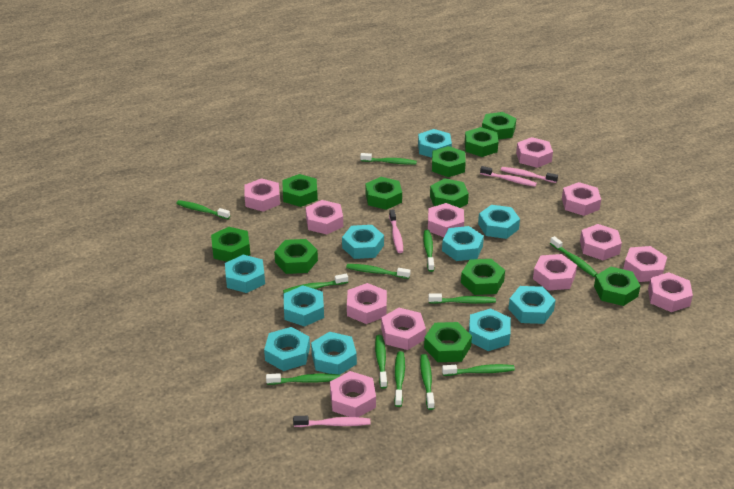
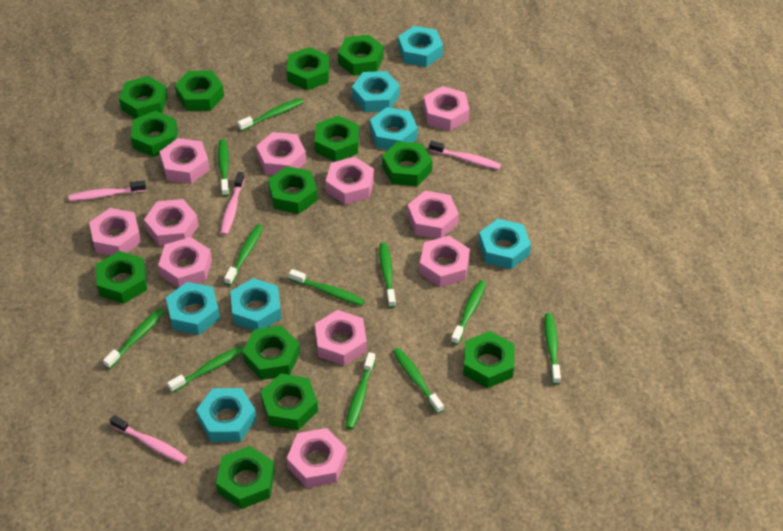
green nut: [211,227,250,262] [274,239,318,274] [283,174,318,207] [365,177,402,210] [424,322,472,362] [430,178,469,208] [432,146,466,177] [461,259,505,295] [465,127,499,157] [482,112,516,140] [594,267,640,306] = 11 -> [96,251,147,304] [119,76,168,118] [131,111,178,157] [175,71,224,111] [216,446,275,509] [243,325,300,380] [260,373,318,430] [268,166,318,214] [287,47,330,90] [314,115,359,162] [338,34,384,76] [382,141,433,186] [463,331,514,388] = 13
green toothbrush: [176,200,230,219] [266,373,340,385] [283,274,348,293] [346,264,410,279] [360,153,417,165] [375,335,387,389] [394,351,405,407] [420,354,435,410] [423,230,434,272] [428,294,496,304] [442,364,515,376] [550,236,597,277] = 12 -> [103,308,165,369] [167,345,244,393] [218,139,230,197] [224,225,263,286] [238,98,303,131] [289,269,365,306] [346,352,376,429] [379,243,396,308] [393,348,444,414] [451,281,486,345] [544,313,561,384] = 11
pink nut: [244,178,280,212] [306,200,343,234] [330,371,376,417] [347,283,387,324] [381,308,426,350] [428,203,464,237] [516,137,553,168] [533,254,577,291] [562,182,601,216] [580,224,622,260] [623,246,667,282] [648,272,693,312] = 12 -> [89,208,142,255] [144,199,199,247] [158,237,212,288] [160,138,210,184] [256,132,306,175] [287,428,347,488] [315,310,367,366] [326,157,374,205] [407,191,459,239] [419,236,470,287] [423,86,470,131] = 11
turquoise nut: [225,255,265,293] [264,327,310,371] [284,285,324,327] [311,332,357,375] [342,225,384,259] [418,129,452,158] [442,226,484,261] [469,308,511,351] [478,205,520,239] [508,286,556,324] = 10 -> [166,282,220,335] [196,388,257,442] [230,278,282,330] [352,71,400,112] [370,107,418,150] [398,26,443,67] [478,219,531,269] = 7

